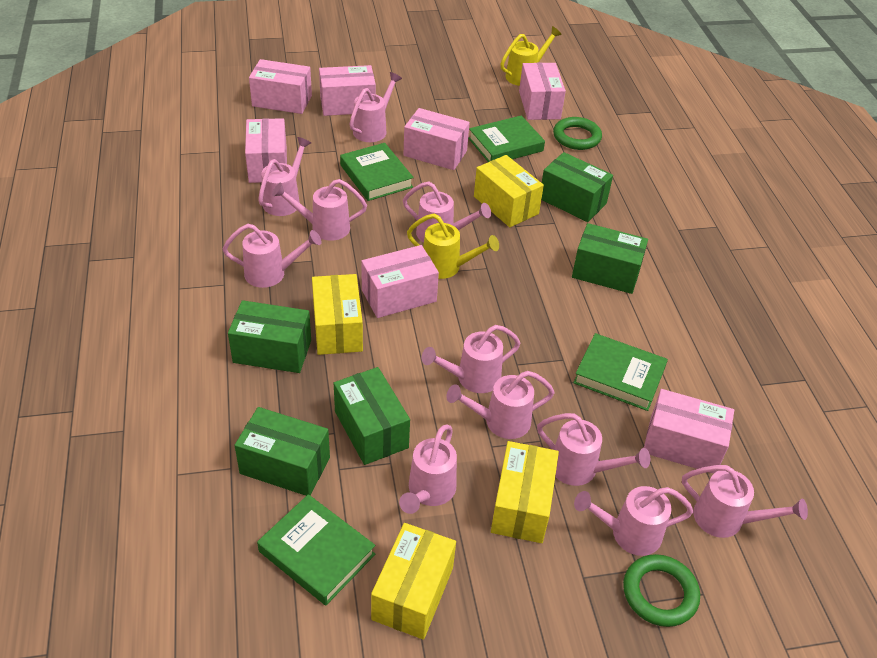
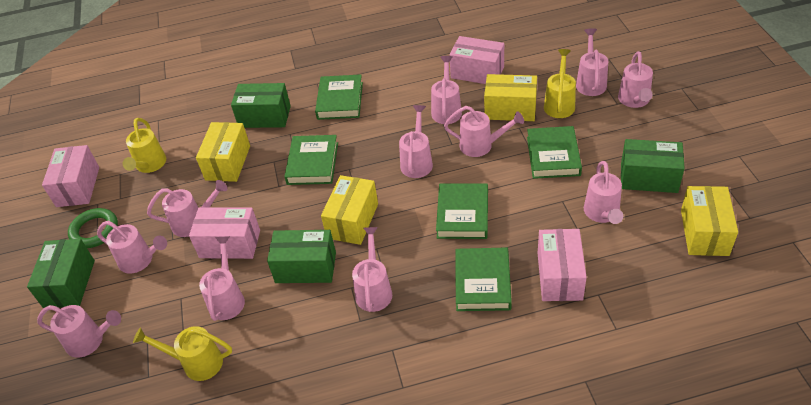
green book: [257,494,375,605] [340,143,414,201] [468,115,545,162] [573,333,668,411] = 4 -> [284,135,338,185] [315,74,363,120] [436,184,488,239] [455,247,512,311] [527,126,582,179] = 5
green box: [228,300,311,373] [234,407,330,496] [334,367,410,465] [541,152,613,222] [572,223,648,294] = 5 -> [27,239,95,308] [231,83,291,128] [267,230,336,283] [621,139,685,193] = 4
green ring: [553,117,602,150] [623,554,700,627] = 2 -> [68,208,118,248] = 1
pink box: [245,118,287,183] [249,59,312,114] [319,65,376,116] [361,245,439,318] [404,108,470,170] [519,62,566,120] [644,389,734,474] = 7 -> [42,145,99,207] [189,207,260,259] [449,36,504,84] [538,229,587,301] = 4
yellow watering can: [407,213,499,279] [500,26,562,86] = 2 -> [123,118,166,173] [133,326,232,381] [544,49,576,118] = 3

